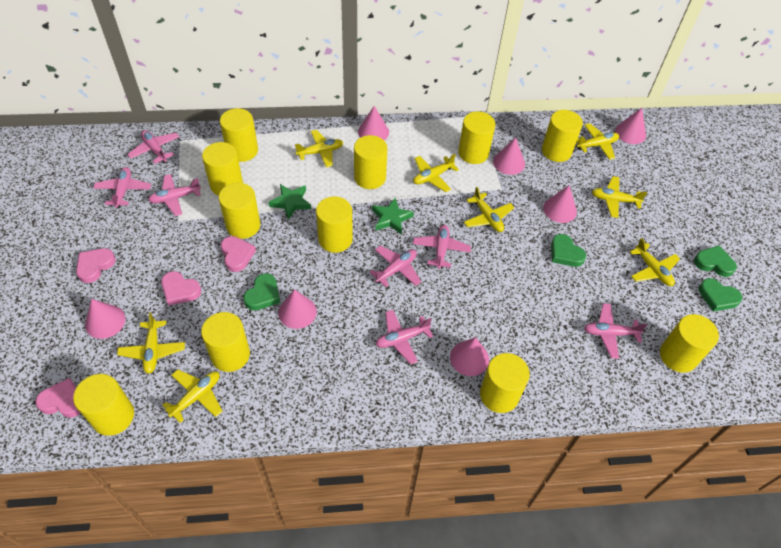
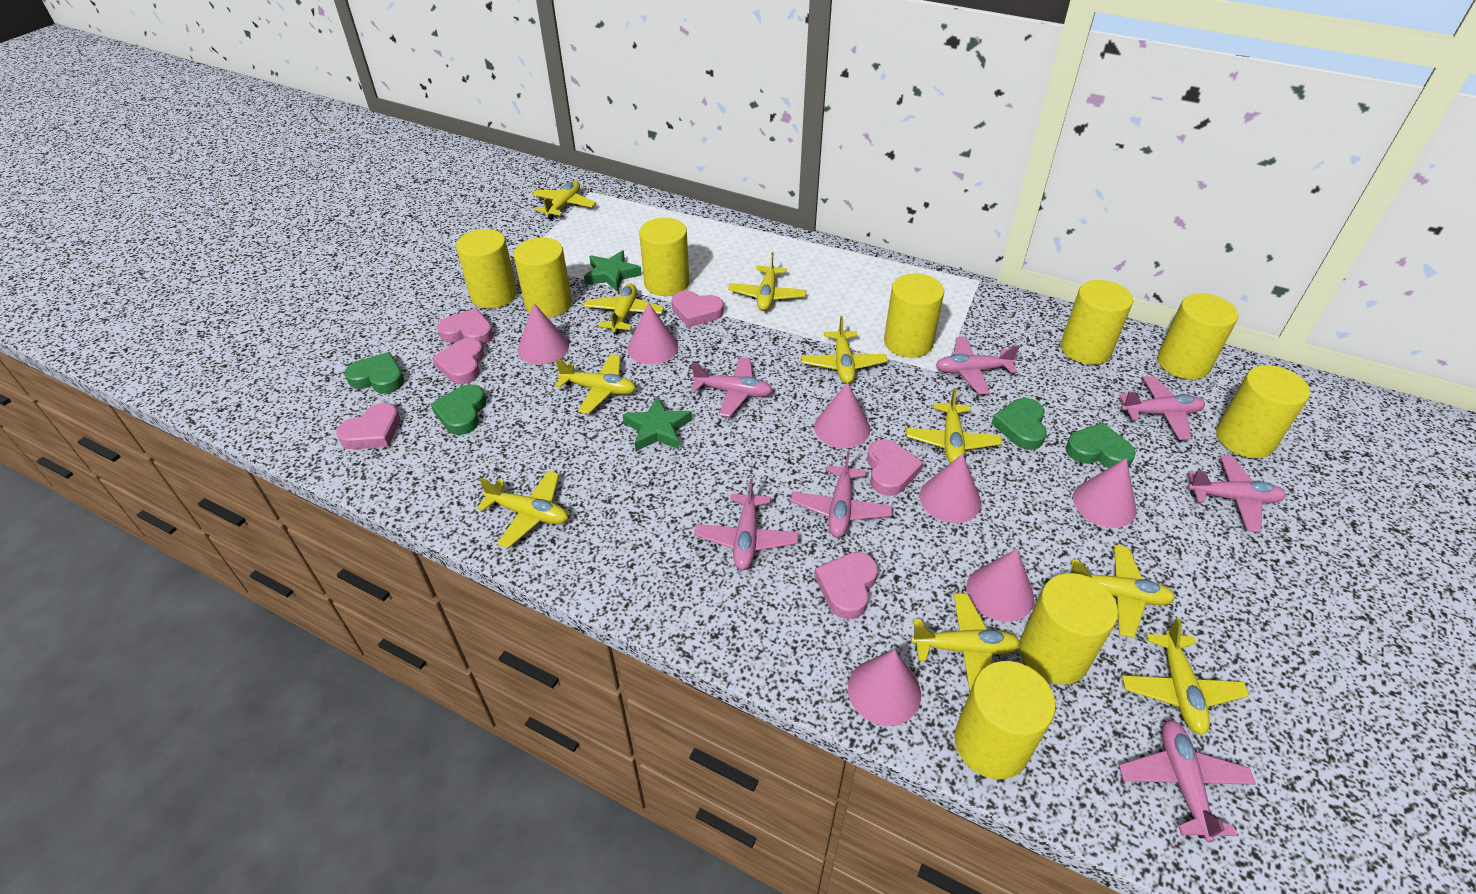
pink heart: [35,378,80,418] [76,248,116,283] [161,271,201,306] [221,236,256,272] = 4 -> [336,403,400,449] [432,338,484,384] [437,308,493,345] [672,291,724,327] [814,552,878,619] [867,439,923,496] = 6
yellow cylinder: [73,374,134,436] [201,312,250,372] [202,142,243,196] [219,183,260,239] [220,108,258,162] [316,196,353,253] [354,135,387,189] [458,111,496,164] [480,353,530,413] [542,110,583,162] [660,314,719,373] = 11 -> [456,229,517,308] [513,238,572,318] [639,218,690,296] [884,274,944,358] [954,661,1056,779] [1019,573,1118,684] [1061,280,1133,365] [1157,293,1238,380] [1216,365,1310,458] = 9
yellow plane: [117,312,185,374] [162,370,222,423] [295,130,343,167] [413,154,459,192] [464,187,514,232] [576,123,619,160] [592,176,647,218] [630,238,680,286] = 8 -> [477,471,568,548] [532,181,596,220] [555,354,636,414] [584,284,664,335] [728,252,806,311] [801,316,887,384] [906,388,1002,463] [911,593,1020,691] [1071,545,1175,638] [1122,618,1249,735] = 10

